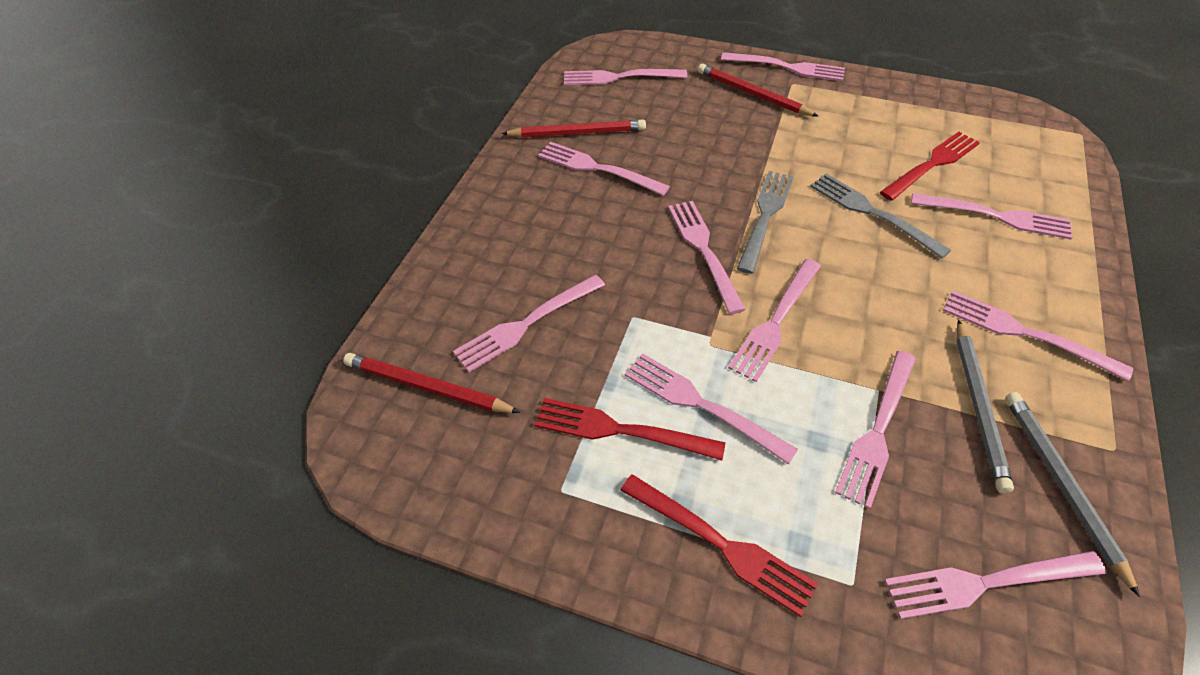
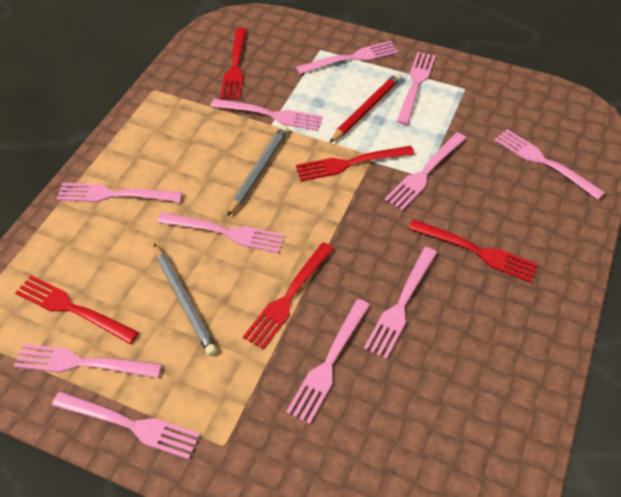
grey fork: [737,171,793,274] [810,174,951,259] = 2 -> none = 0
red fork: [534,398,725,460] [620,474,818,617] [880,132,980,201] = 3 -> [15,275,139,344] [220,28,247,100] [243,242,334,350] [296,146,415,181] [408,219,538,283] = 5
red pencil: [343,353,521,413] [501,119,646,138] [698,64,819,117] = 3 -> [329,73,401,143] = 1

